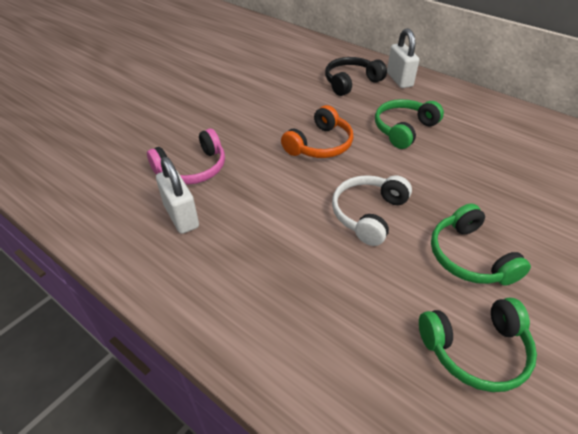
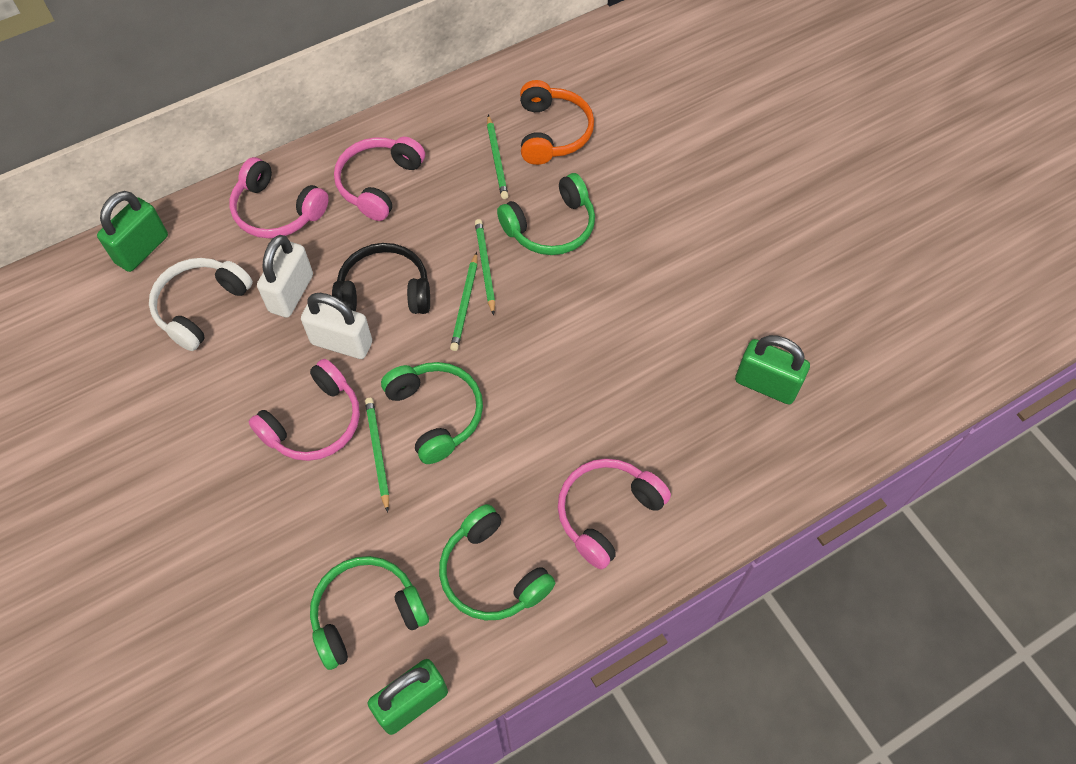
green headphones: [375,99,444,149] [419,298,537,392] [431,203,531,286] = 3 -> [310,556,429,670] [381,362,483,464] [439,504,555,620] [497,173,595,255] = 4
green padlock: none = 0 -> [97,191,168,272] [368,659,448,735] [735,335,810,404] = 3
green pencil: none = 0 -> [365,398,389,512] [450,252,477,351] [475,219,495,315] [487,115,508,199] = 4
pink headphones: [147,128,225,185] = 1 -> [230,157,329,238] [249,359,360,461] [334,137,425,221] [558,458,671,569] = 4

